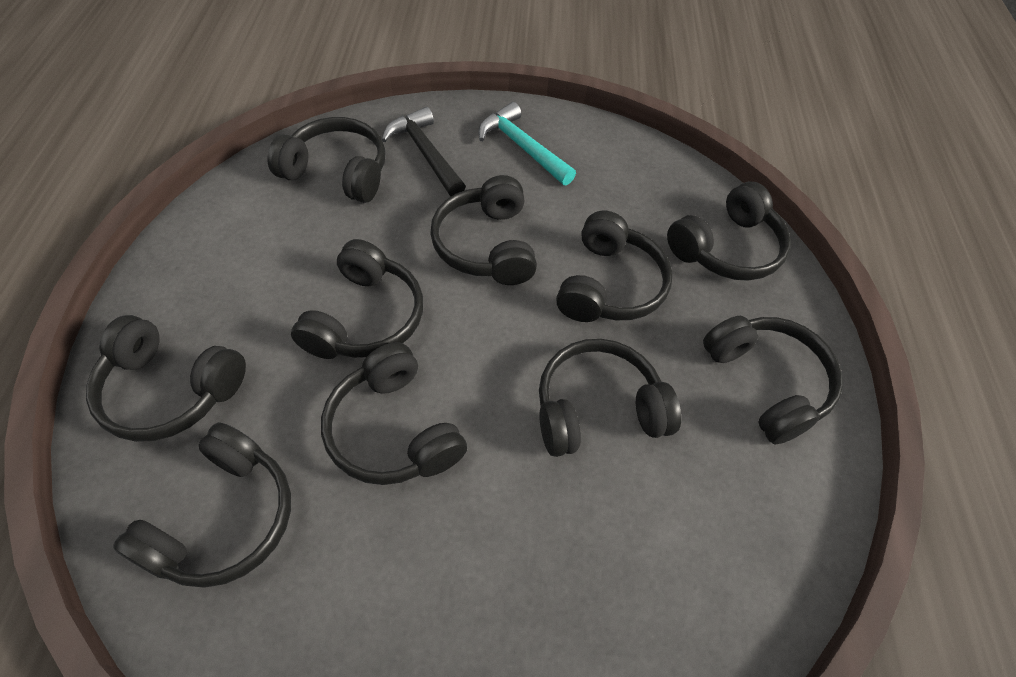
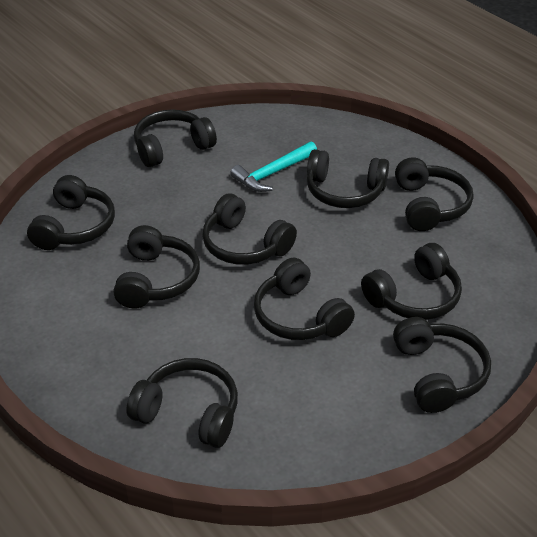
black hammer: [382,107,466,197] = 1 -> none = 0

